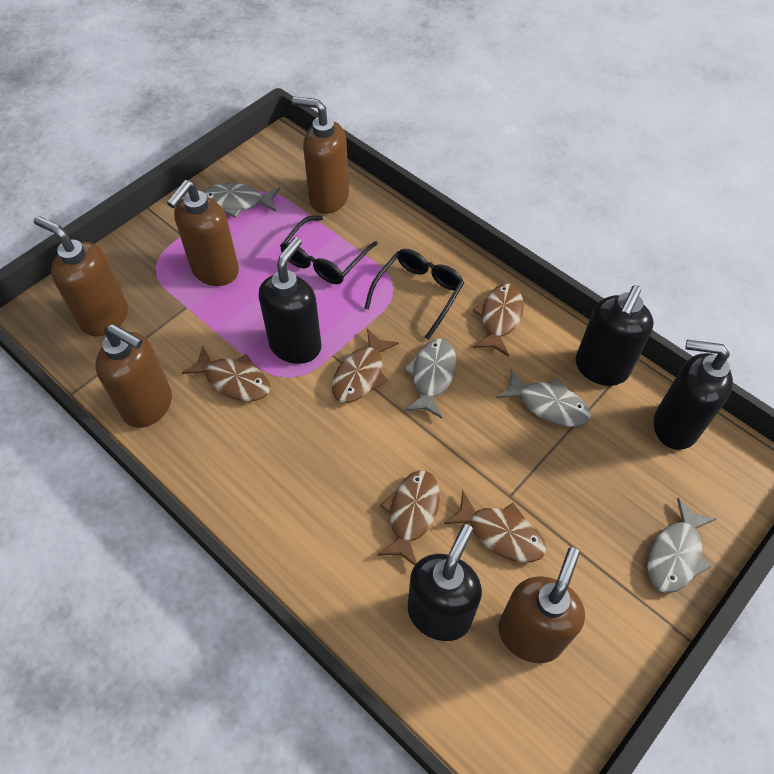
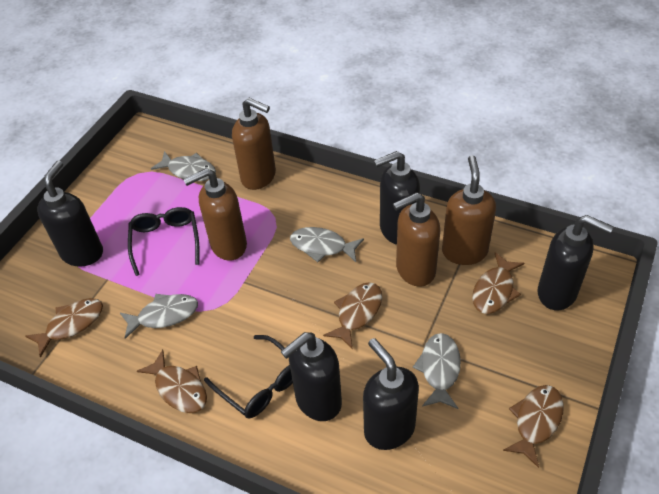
black soap dispenser: [258,237,321,364] [408,524,482,641] [576,285,654,386] [654,340,733,450] = 4 -> [37,160,103,267] [281,332,342,421] [363,338,419,450] [374,151,420,245] [538,215,613,310] = 5
brown soap dispenser: [34,216,128,337] [95,324,172,428] [167,180,239,286] [292,97,349,214] [498,547,585,663] = 5 -> [183,168,247,261] [232,98,276,190] [393,192,440,287] [442,155,496,265] = 4

